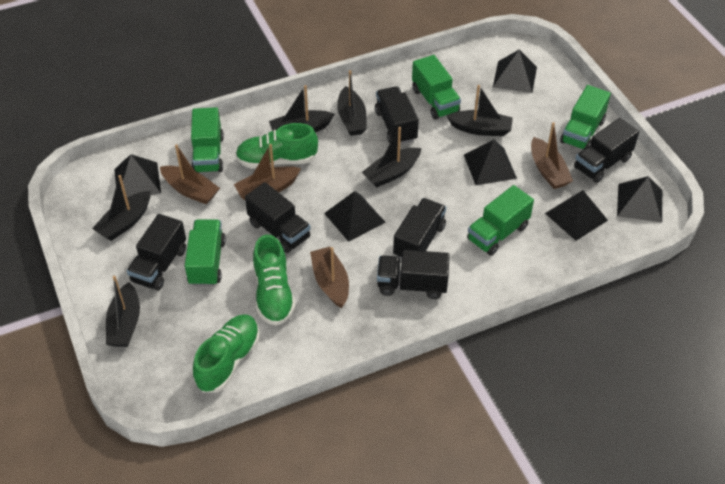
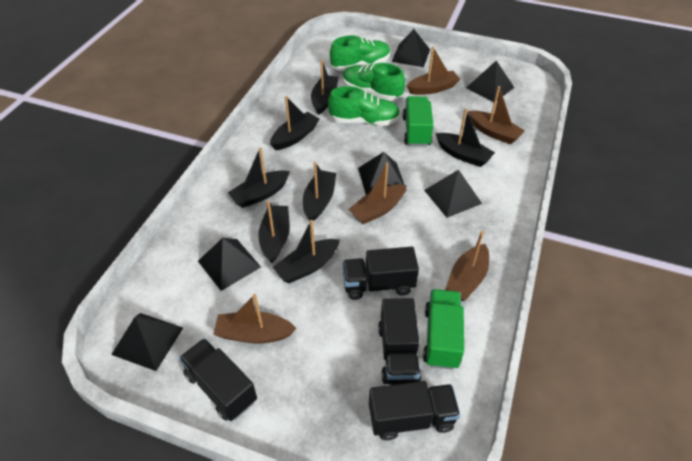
black boat: [92,175,151,241] [106,276,140,347] [269,85,335,132] [337,70,367,136] [362,127,421,188] [447,85,513,136] = 6 -> [228,147,290,208] [258,201,290,263] [270,96,319,150] [273,220,340,283] [303,162,336,221] [311,59,338,115] [435,108,495,167] = 7
black truck: [127,214,186,290] [245,182,311,253] [375,86,419,144] [377,250,450,299] [393,198,446,259] [574,118,639,183] = 6 -> [179,338,257,421] [342,247,419,300] [369,381,460,440] [378,298,421,385] = 4
brown boat: [160,144,220,204] [234,144,301,200] [310,247,349,308] [531,122,573,189] = 4 -> [213,294,297,344] [348,162,407,224] [407,46,460,95] [445,231,489,301] [468,86,525,144] = 5
green truck: [185,219,226,286] [191,107,224,173] [412,55,461,120] [467,185,534,256] [560,85,611,149] = 5 -> [403,96,433,147] [423,289,464,370] = 2

